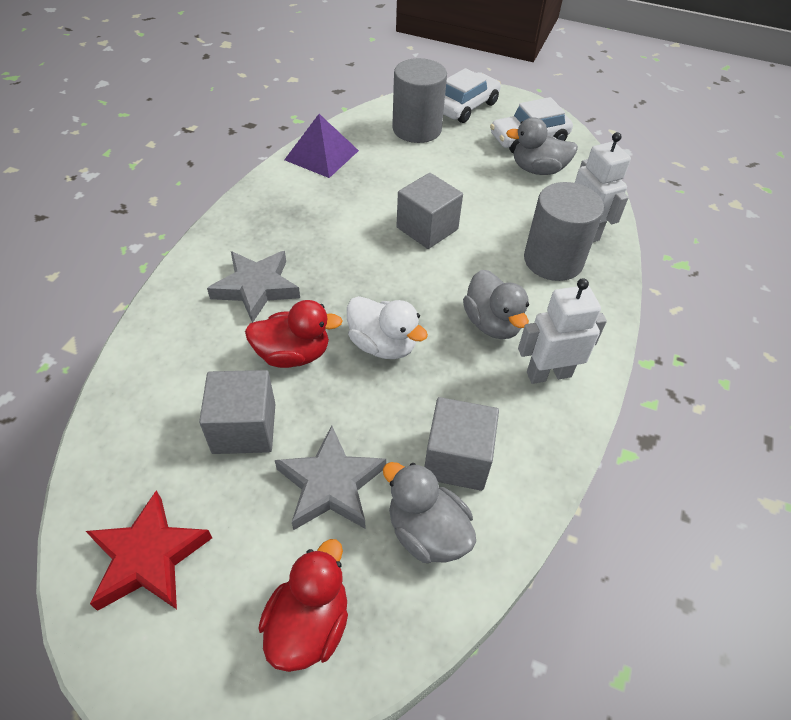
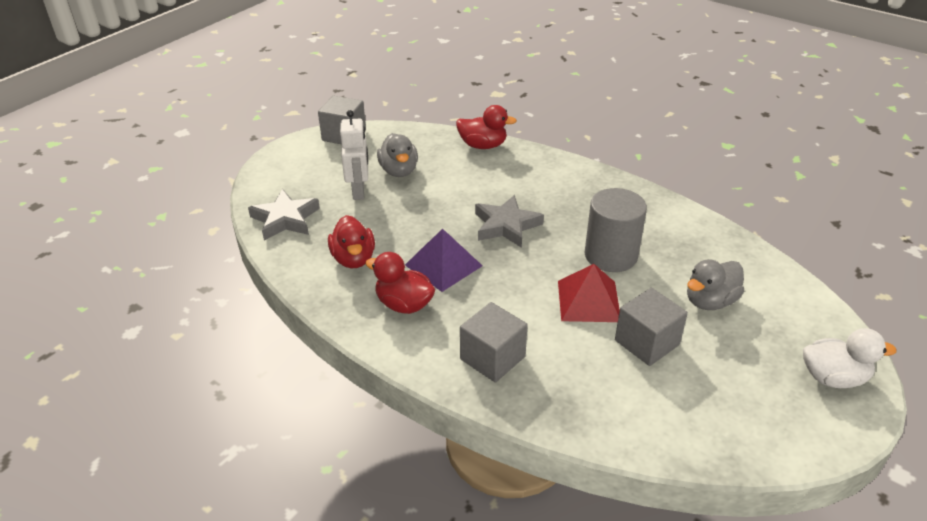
grey cylinder: [392,58,447,143] [524,182,604,281] = 2 -> [584,188,647,272] = 1
grey duck: [383,462,476,563] [463,270,529,339] [506,117,578,175] = 3 -> [377,133,418,177] [687,259,744,310] = 2
red duck: [245,300,343,368] [259,539,348,672] = 2 -> [328,215,375,268] [365,252,435,314] [456,105,517,149] = 3
red pyramid: none = 0 -> [558,264,620,322] = 1
red star: [86,490,212,611] = 1 -> none = 0
white car: [443,68,501,123] [490,97,573,153] = 2 -> none = 0
white robot: [518,278,607,384] [575,132,631,242] = 2 -> [340,110,368,200] = 1

